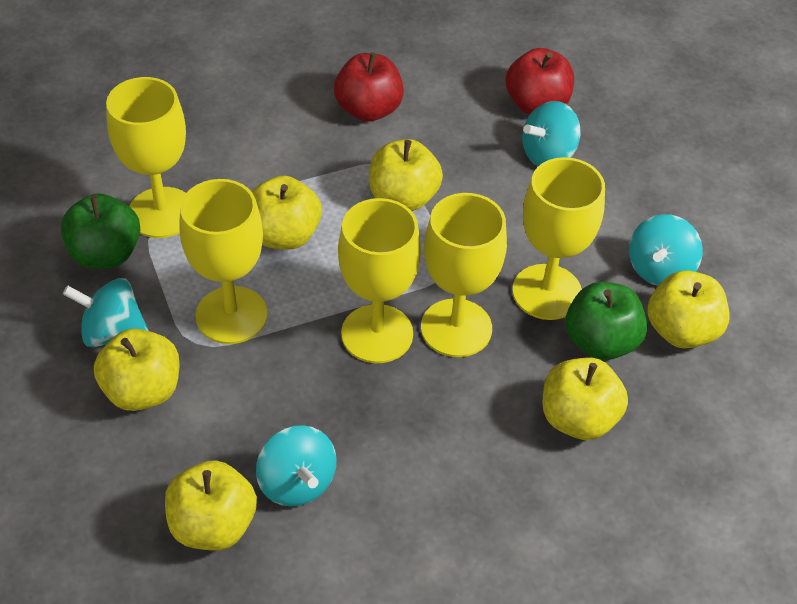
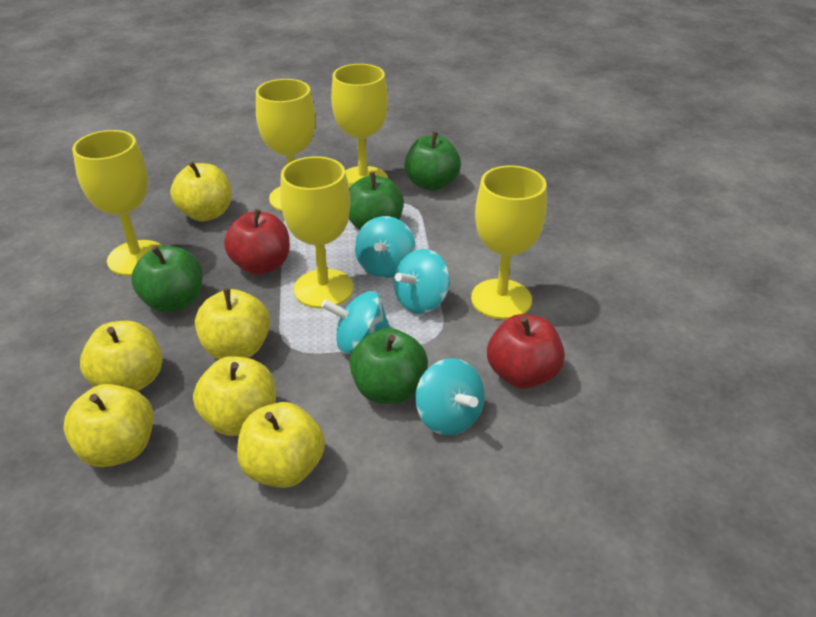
green apple: [61,194,141,269] [565,282,648,360] = 2 -> [131,246,203,313] [349,172,404,230] [349,328,428,404] [404,132,461,191] = 4

